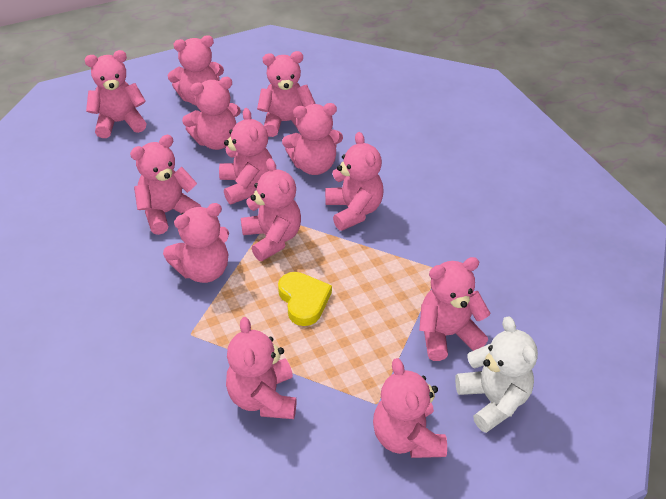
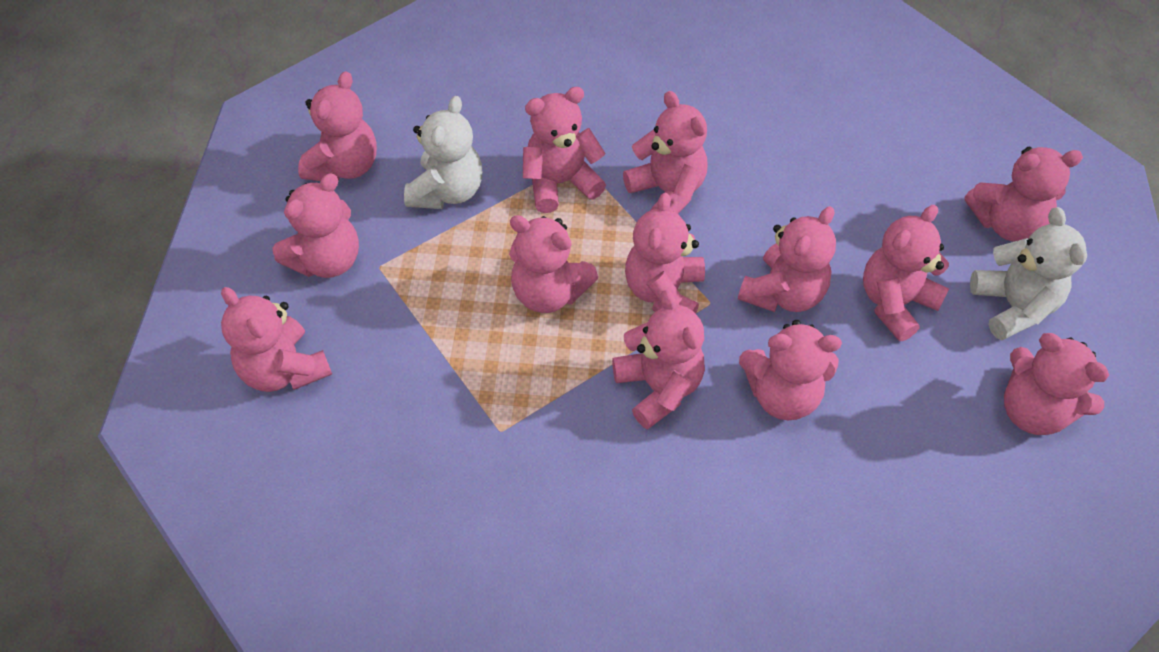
white teddy bear: [455,316,538,433] = 1 -> [404,96,482,209] [970,207,1087,340] = 2
yellow heart: [278,272,332,326] = 1 -> none = 0

